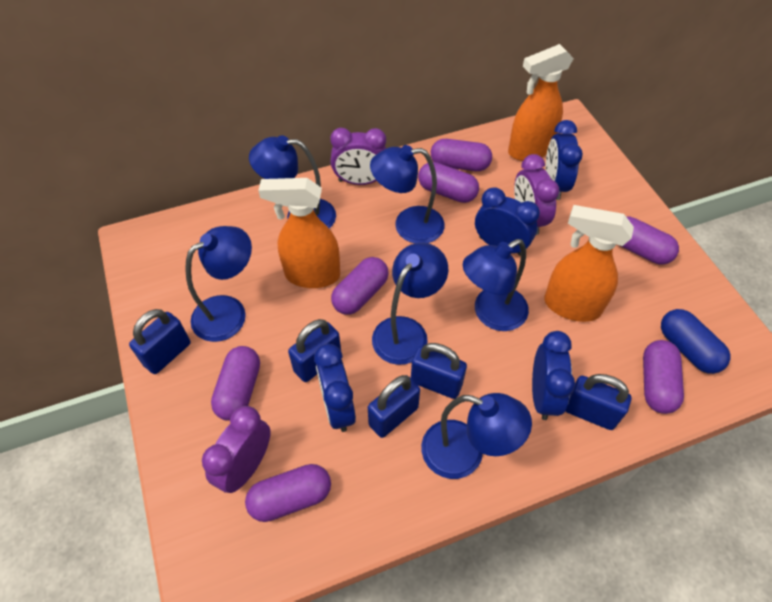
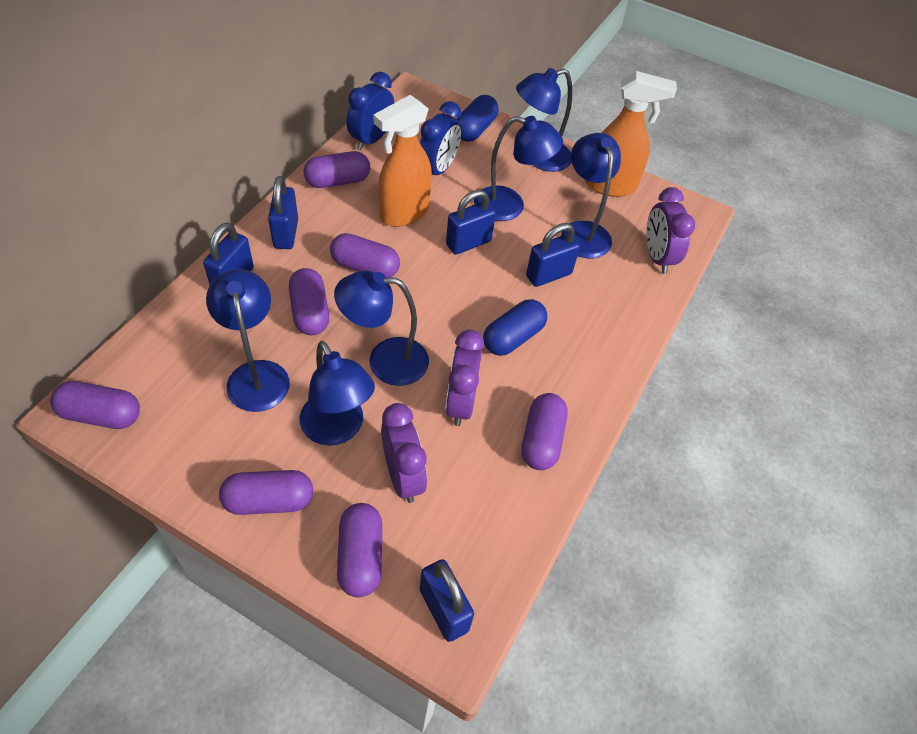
blue capsule: [661,309,730,374] = 1 -> [457,95,498,142] [483,299,547,356] = 2
blue clock: [314,344,356,432] [475,187,540,256] [532,331,575,420] [546,120,583,200] = 4 -> [347,72,394,150] [420,101,462,175] = 2
orange spray bottle: [258,178,340,288] [508,44,574,161] [544,205,634,322] = 3 -> [374,95,432,227] [585,71,677,197] = 2

